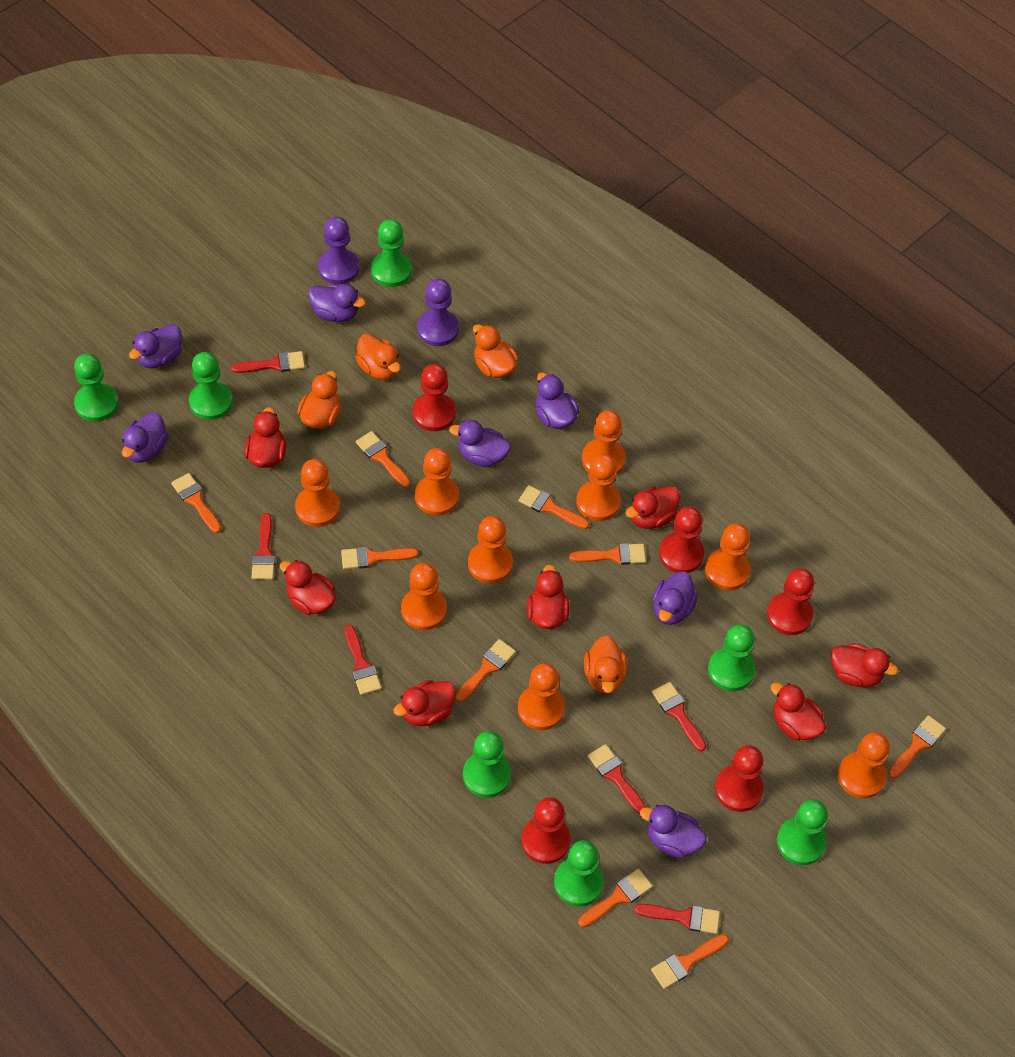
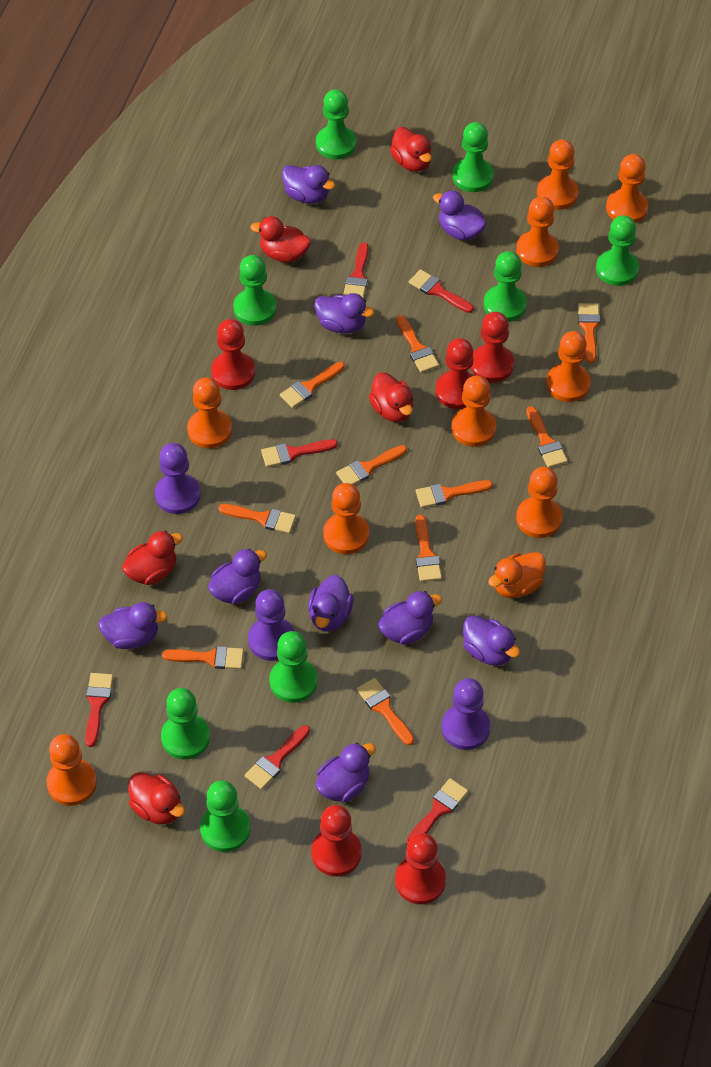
green pawn: [74,353,119,422] [189,352,233,420] [371,219,412,287] [463,731,511,798] [554,840,604,906] [708,624,755,691] [777,799,828,865] = 7 -> [161,688,210,760] [200,780,250,852] [233,255,277,326] [269,631,318,703] [316,89,357,159] [452,122,494,192] [484,251,527,322] [596,215,639,286] = 8
orange brush: [171,473,221,533] [341,547,418,569] [356,431,411,488] [456,639,516,702] [518,485,590,529] [569,543,646,565] [578,869,653,927] [651,934,729,989] [888,715,946,778] = 9 -> [162,646,244,669] [218,504,296,533] [280,362,345,408] [336,445,407,485] [357,678,414,745] [396,315,439,373] [415,515,442,582] [416,480,493,508] [526,406,568,468] [578,303,600,363] = 10
orange duck: [297,371,341,429] [355,334,401,380] [473,324,518,378] [584,636,627,694] = 4 -> [488,552,546,598] = 1
purple duck: [122,412,168,463] [129,324,182,368] [308,284,366,322] [449,420,511,467] [535,372,579,429] [640,805,707,859] [653,572,698,625] = 7 -> [98,602,168,649] [208,548,267,604] [282,165,335,204] [308,575,353,631] [314,293,374,334] [316,743,376,802] [378,591,442,645] [433,191,487,240] [463,615,520,666] = 9
purple pawn: [318,217,359,284] [417,279,459,346] = 2 -> [155,443,201,514] [248,589,295,661] [442,678,490,750] = 3
red duck: [244,407,286,468] [280,560,336,615] [393,680,456,726] [527,565,570,629] [626,486,680,529] [771,683,826,741] [831,643,898,688] = 7 -> [122,531,183,585] [128,772,185,825] [251,216,311,263] [369,372,413,422] [390,127,432,172] = 5

